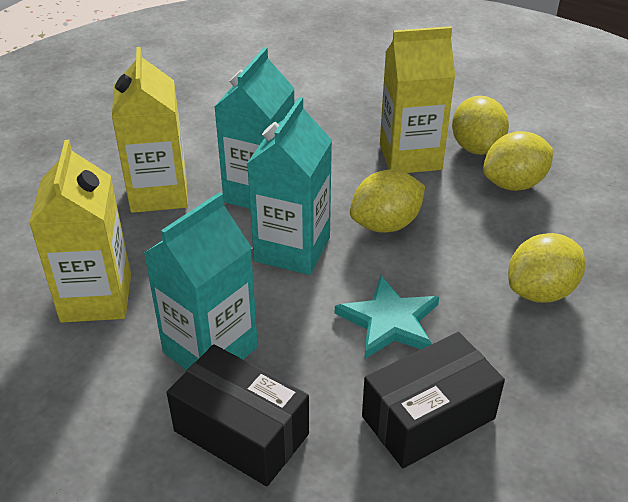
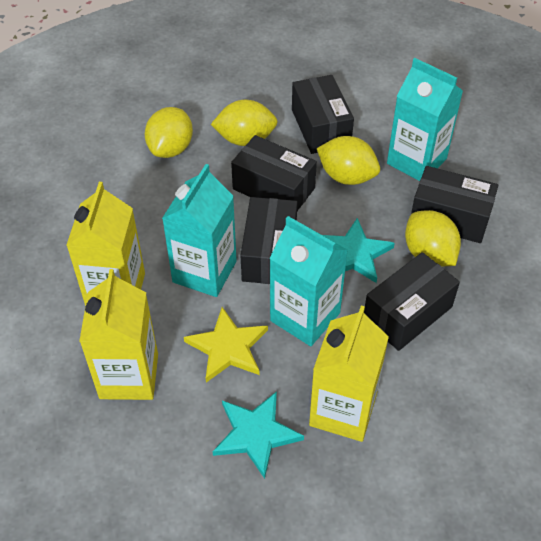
black box: [167,344,309,486] [362,332,505,468] = 2 -> [231,135,317,211] [240,197,297,284] [292,75,354,154] [364,252,460,351] [411,166,499,243] = 5
turquoise star: [335,275,439,359] = 1 -> [212,391,304,479] [323,218,395,283] = 2
yellow star: none = 0 -> [184,307,268,383] = 1

